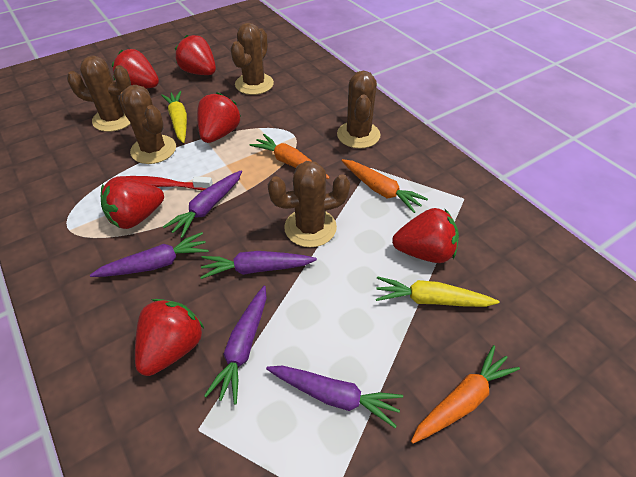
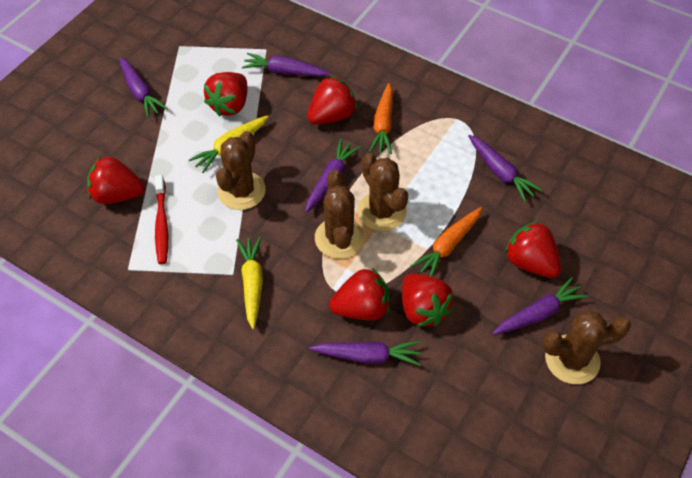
brown cactus: [67,56,131,132] [119,85,176,164] [231,23,274,95] [268,161,350,247] [337,71,381,148] = 5 -> [216,131,266,210] [315,170,364,259] [358,153,408,231] [542,310,631,384] = 4
orange carrot: [249,134,330,179] [342,159,428,213] [411,345,520,444] = 3 -> [369,83,393,154] [411,207,482,277] = 2
purple carrot: [90,232,209,277] [163,171,242,238] [200,251,317,279] [204,286,266,404] [266,366,403,428] = 5 -> [119,57,168,118] [242,53,330,76] [305,139,361,213] [309,341,420,366] [468,135,542,202] [493,277,588,335] = 6

